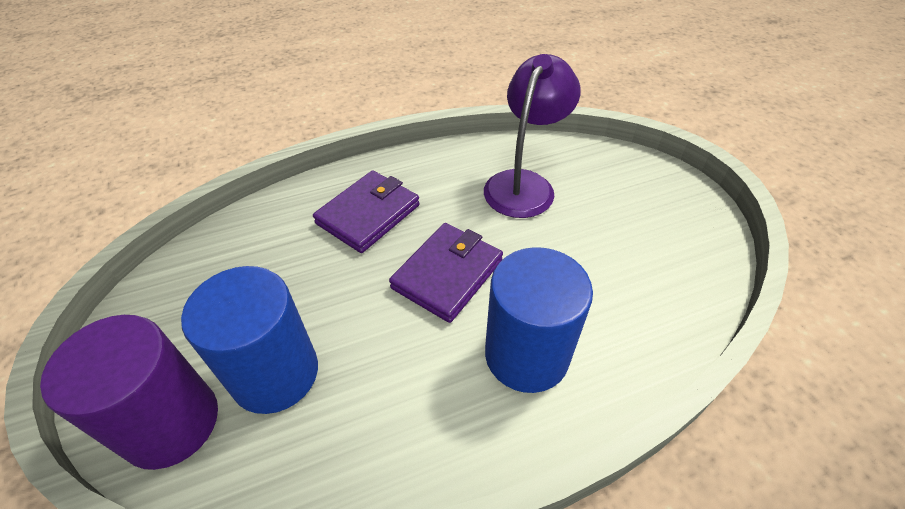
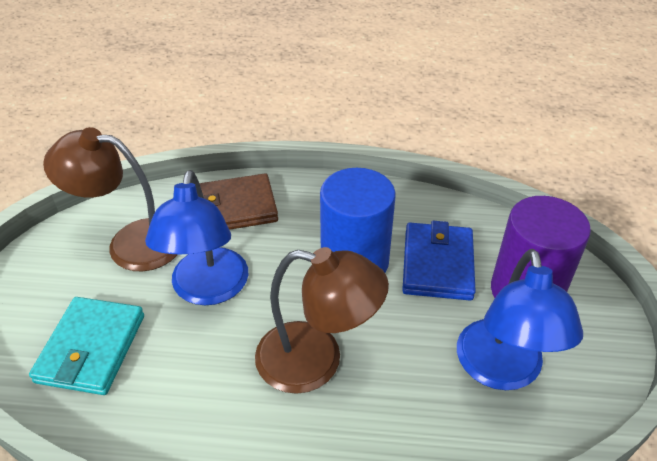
blue cylinder: [181,266,318,414] [485,247,593,393] = 2 -> [320,168,396,273] = 1
blue lamp: none = 0 -> [145,170,248,305] [457,249,583,390] = 2
blue wallet: none = 0 -> [402,221,476,301] = 1
brown lamp: none = 0 -> [43,127,178,271] [255,247,389,394] = 2
brown wallet: none = 0 -> [199,173,278,230] = 1
purple lamp: [484,54,581,218] = 1 -> none = 0
purple wallet: [313,170,420,253] [389,223,503,323] = 2 -> none = 0
turquoise wallet: none = 0 -> [29,297,144,395] = 1

